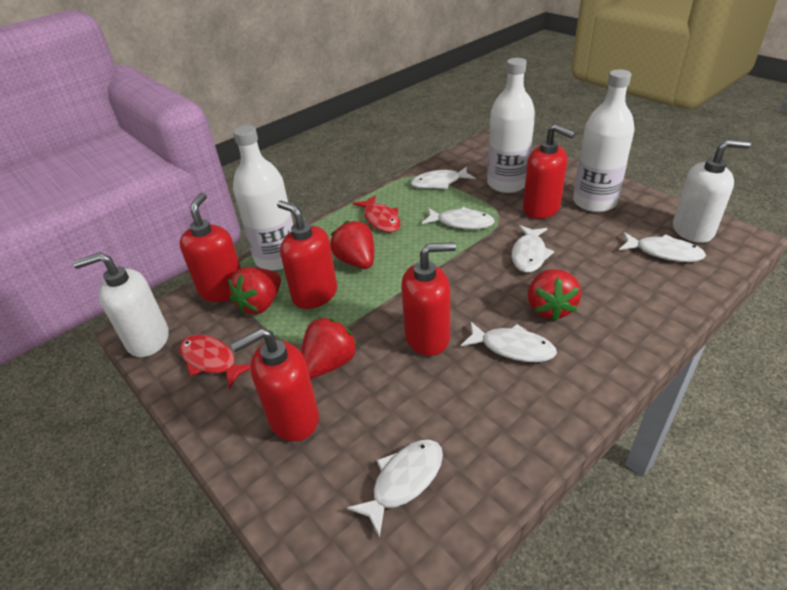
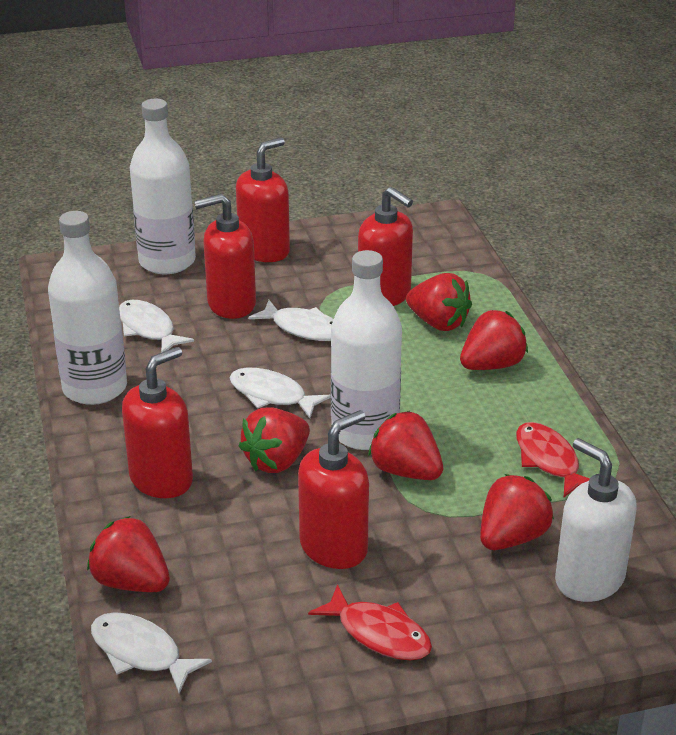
red strawberry: [228,267,281,315] [301,317,358,378] [330,221,374,269] [528,269,581,321] = 4 -> [87,516,170,592] [239,407,310,473] [368,411,443,480] [406,273,472,331] [460,310,528,370] [480,474,554,550] = 6
white fish: [347,440,443,537] [411,166,476,189] [422,207,495,229] [461,322,557,362] [512,225,554,273] [619,232,706,262] = 6 -> [91,612,212,694] [119,300,194,353] [230,368,331,418] [248,300,333,341] = 4
white soap dispenser: [73,252,169,357] [673,140,751,243] = 2 -> [555,438,637,602] = 1

